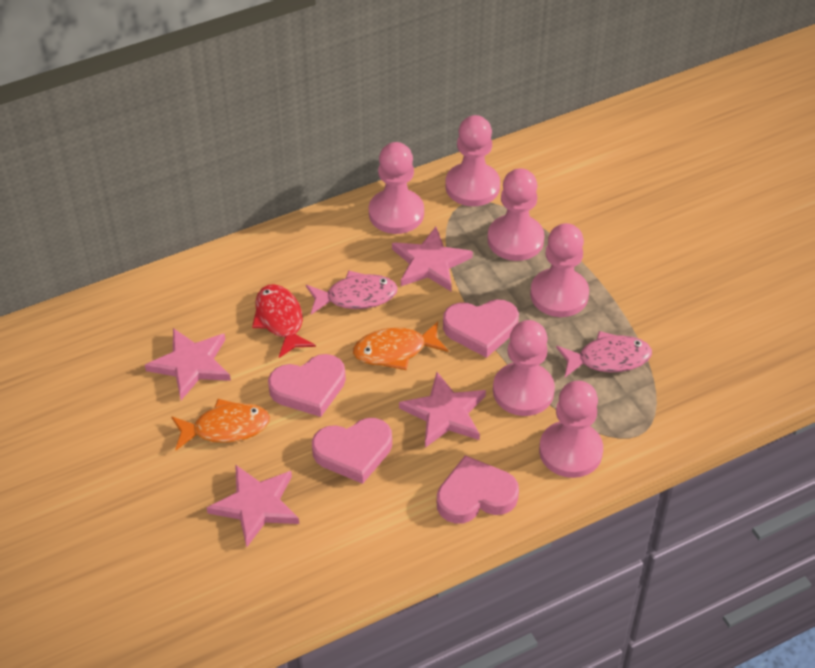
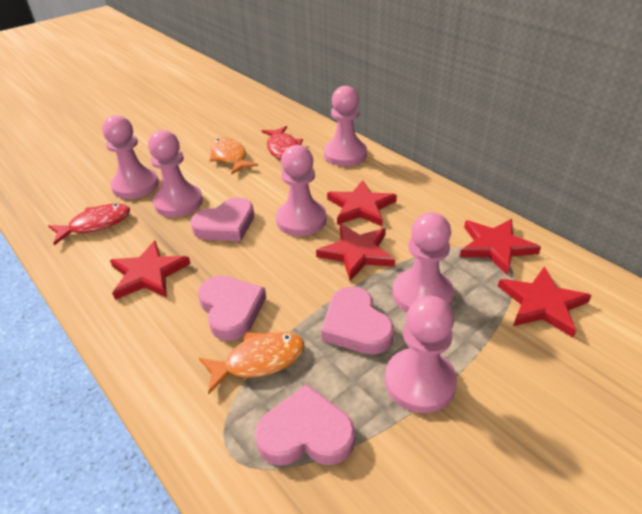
pink fish: [306,271,398,315] [556,331,652,377] = 2 -> none = 0
pink star: [145,328,231,400] [207,464,299,548] [392,227,473,291] [399,372,486,448] = 4 -> none = 0
red fish: [252,284,316,358] = 1 -> [48,204,130,245] [261,126,303,159] = 2
red star: none = 0 -> [110,241,191,300] [316,224,395,281] [327,180,397,226] [460,219,541,275] [498,267,592,338] = 5

